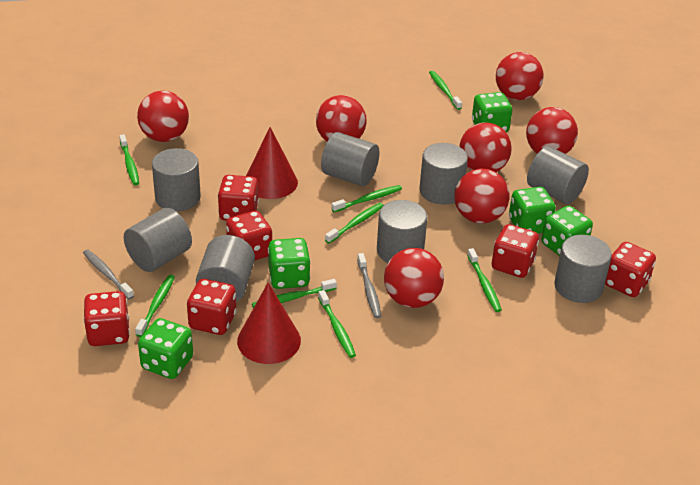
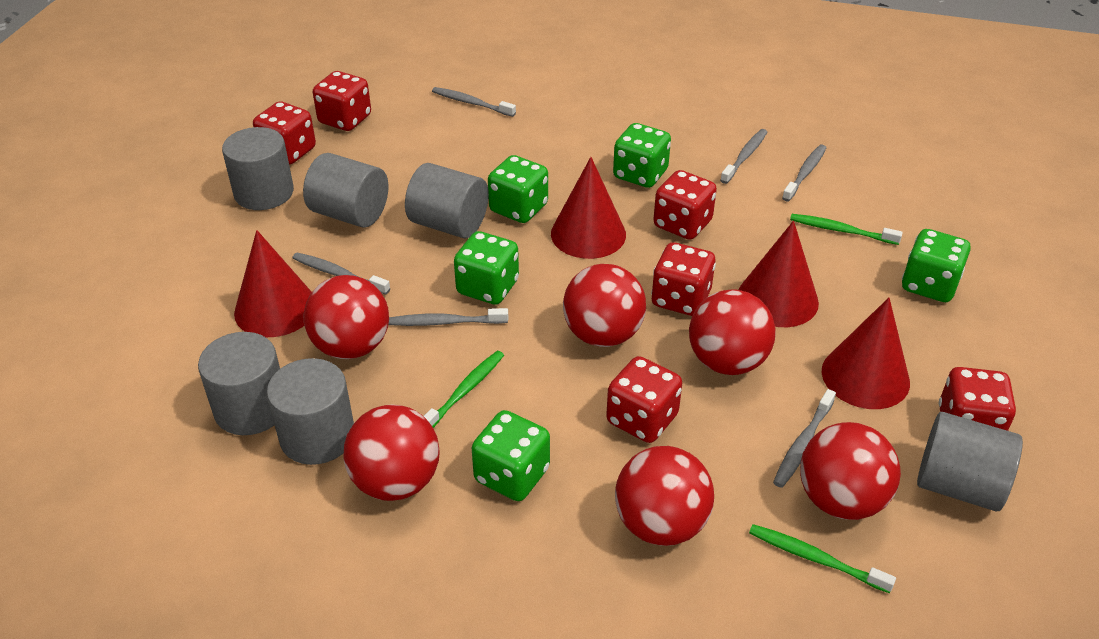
green toothbrush: [119,134,139,185] [135,274,175,337] [252,279,337,308] [318,290,356,358] [325,203,384,244] [331,185,402,212] [429,71,462,110] [467,248,502,312] = 8 -> [424,351,504,428] [749,524,896,593] [790,214,903,245] = 3
grey cylinder: [124,208,192,272] [152,148,201,211] [196,235,255,302] [321,132,380,186] [377,200,427,263] [420,143,468,205] [527,146,589,204] [554,235,612,303] = 8 -> [198,332,280,435] [222,127,294,210] [267,358,354,465] [303,153,388,228] [405,163,489,238] [917,412,1023,511] = 6
grey toothbrush: [83,250,134,299] [357,253,381,318] = 2 -> [292,252,390,295] [389,308,508,326] [432,87,516,117] [720,129,767,184] [773,389,836,488] [782,144,826,202] = 6
red ball: [137,91,189,142] [316,95,366,141] [384,248,444,308] [454,169,510,224] [459,122,512,172] [496,52,544,100] [526,107,578,154] = 7 -> [303,275,389,359] [343,405,440,501] [563,264,646,347] [615,446,714,546] [689,290,776,375] [800,422,901,520] = 6
red cone: [237,282,301,364] [246,127,298,199] = 2 -> [234,230,312,337] [551,157,626,259] [738,221,819,327] [822,298,910,409] = 4

